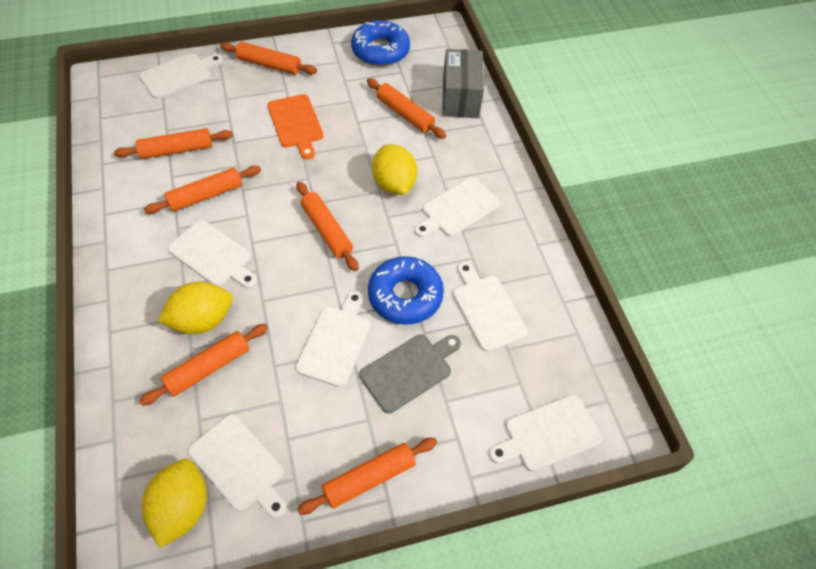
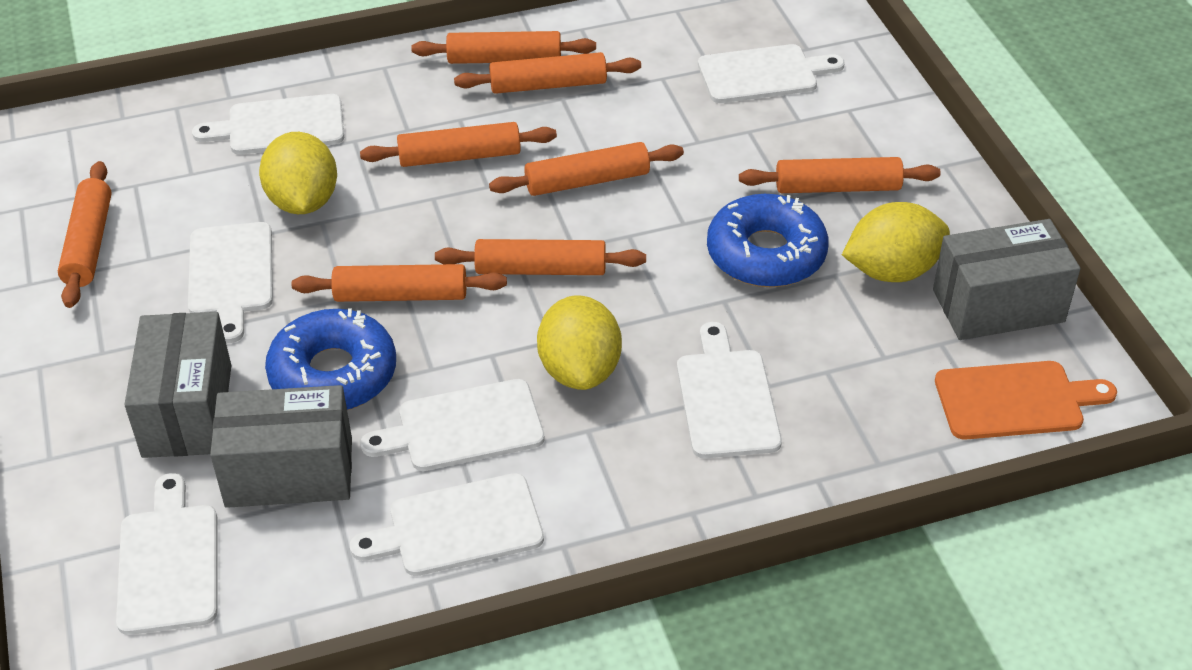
grey box: [442,49,484,118] = 1 -> [124,312,231,458] [210,385,352,508] [933,219,1080,340] = 3
grey cutting board: [359,335,461,413] = 1 -> none = 0
orange rolling pin: [114,128,233,159] [139,324,268,406] [144,166,261,214] [220,42,317,74] [296,182,359,271] [297,438,437,515] [367,78,446,139] = 7 -> [58,161,112,308] [292,264,507,302] [360,122,557,167] [411,31,596,64] [435,239,646,275] [454,52,641,94] [489,142,684,196] [739,157,940,193] = 8

